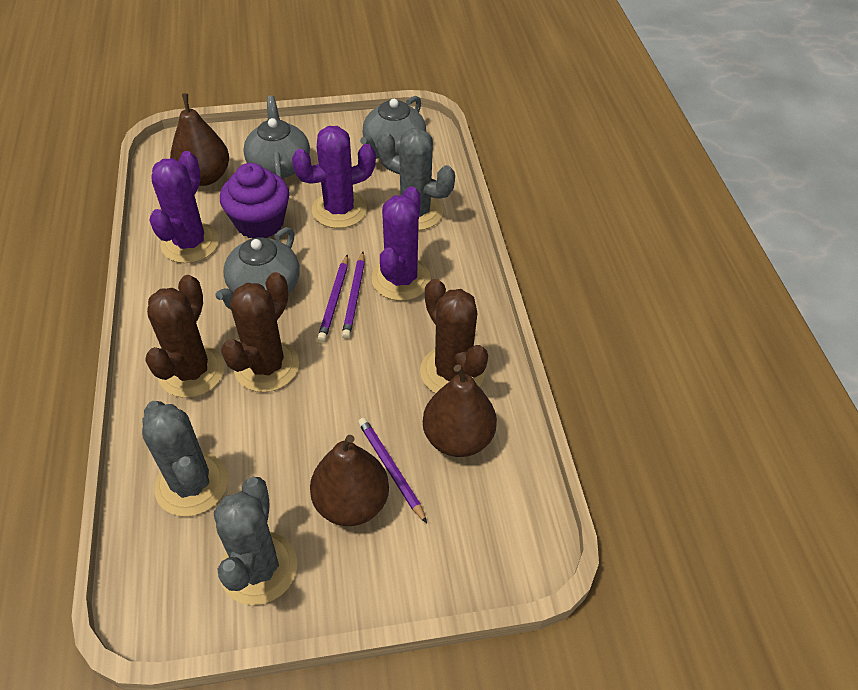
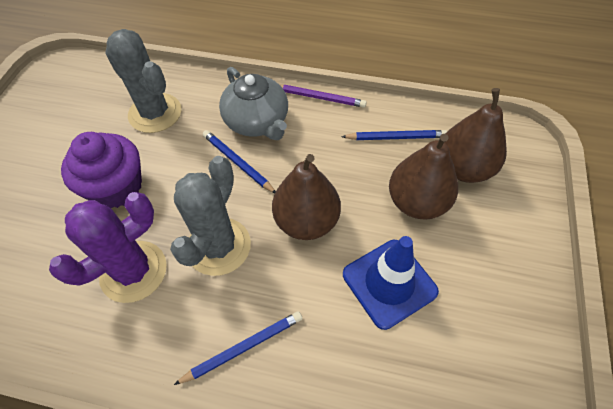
blue pencil: none = 0 -> [174,311,303,385] [203,130,276,193] [341,130,447,140] = 3
blue traffic cone: none = 0 -> [343,236,439,330] = 1
brown cactus: [145,275,225,398] [221,272,299,392] [420,279,488,393] = 3 -> none = 0
grey cactus: [142,401,228,517] [214,477,297,605] [377,128,455,230] = 3 -> [105,29,181,133] [170,156,251,276] = 2
grey teapot: [215,227,300,309] [243,95,310,179] [360,96,426,159] = 3 -> [219,67,288,140] = 1
purple cactus: [149,151,219,263] [292,126,376,228] [372,186,431,301] = 3 -> [49,192,167,303] = 1
purple pencil: [318,255,348,342] [342,252,365,339] [358,417,427,523] = 3 -> [280,85,367,108] = 1

